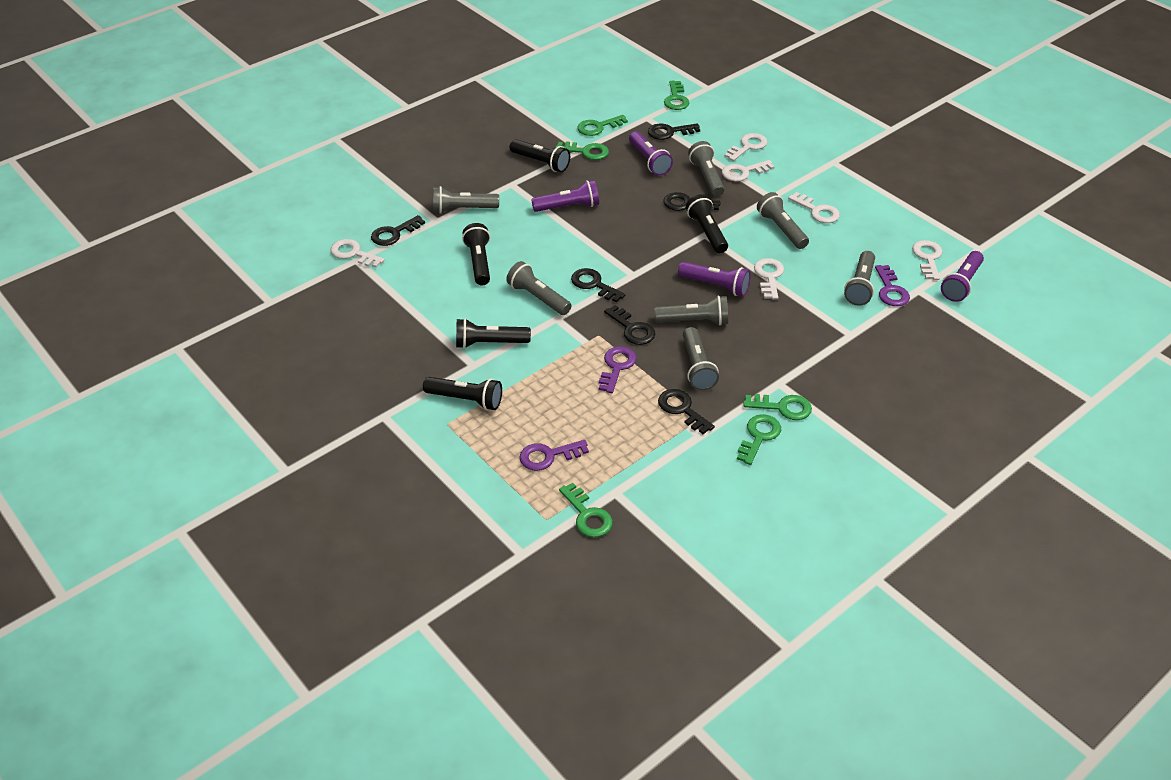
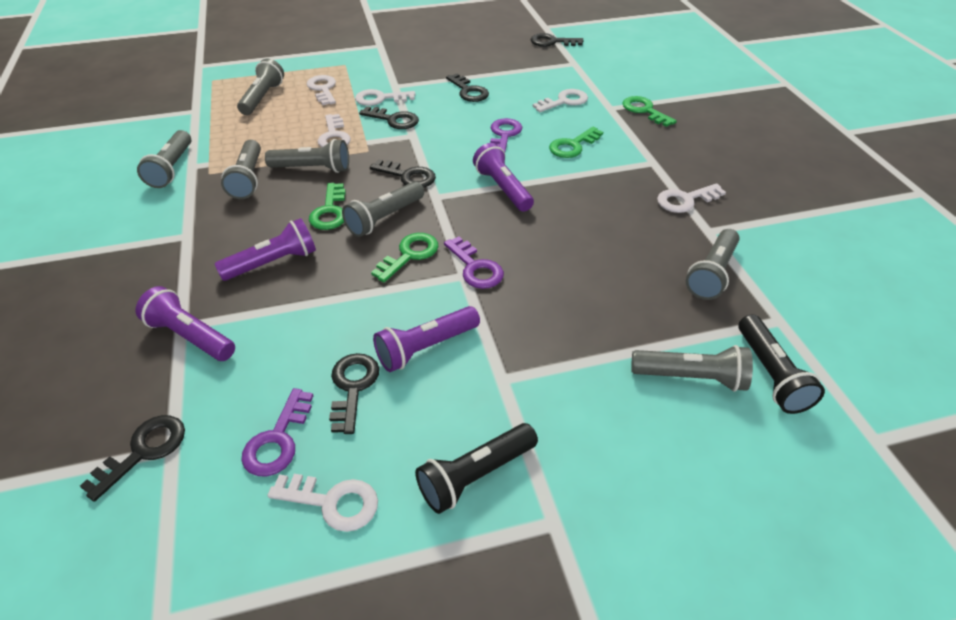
black flashlight: [423,377,502,410] [456,318,531,349] [462,223,490,285] [510,139,570,172] [686,194,728,253] = 5 -> [415,423,538,514] [738,314,825,414] = 2
green key: [555,141,609,160] [559,483,613,537] [577,115,628,136] [664,81,689,110] [737,414,781,465] [744,394,812,420] = 6 -> [309,183,346,230] [371,233,439,282] [549,127,603,158] [622,96,677,127] = 4

